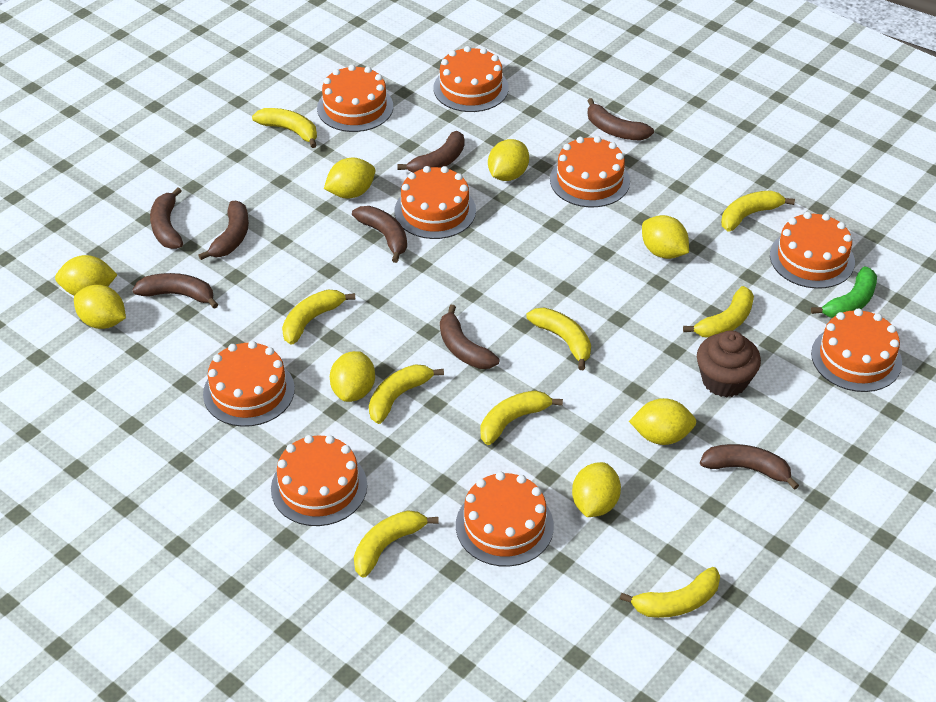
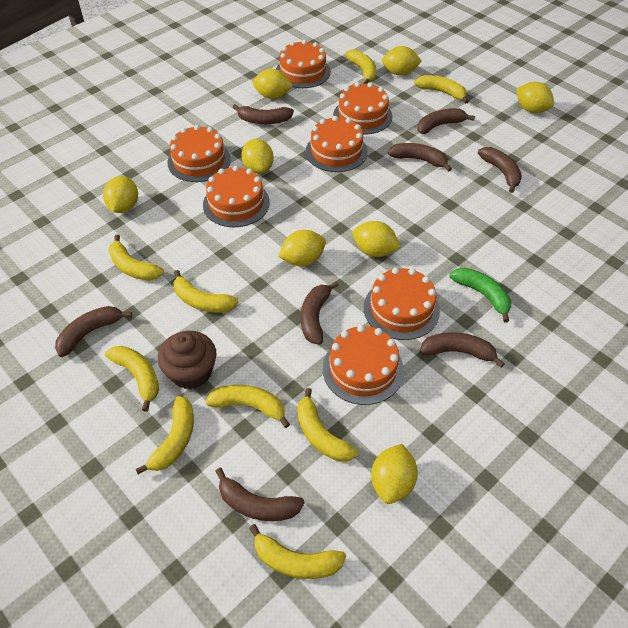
orange cake: [203,341,295,427] [271,435,367,526] [317,65,393,132] [395,166,476,239] [434,46,509,112] [456,472,554,567] [550,136,630,207] [770,212,855,289] [811,308,902,392] = 9 -> [167,125,231,182] [203,166,270,227] [276,40,331,88] [305,116,368,172] [323,325,404,405] [333,82,393,135] [364,267,440,340] = 7

